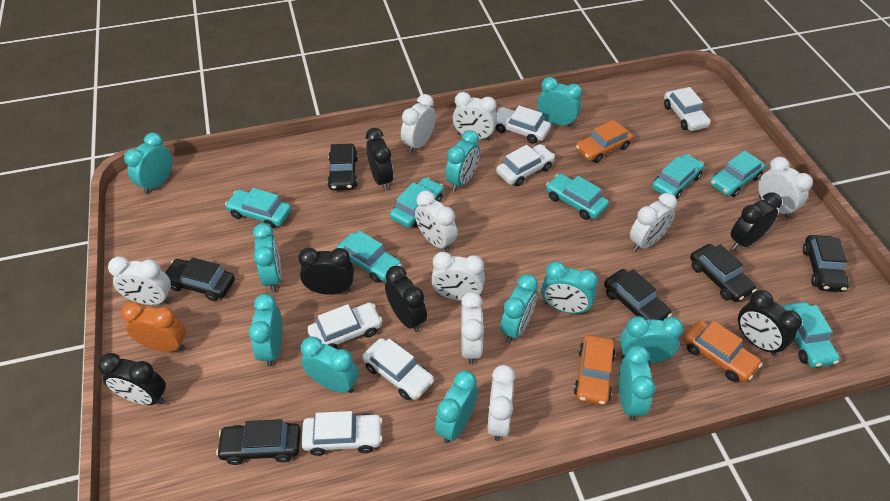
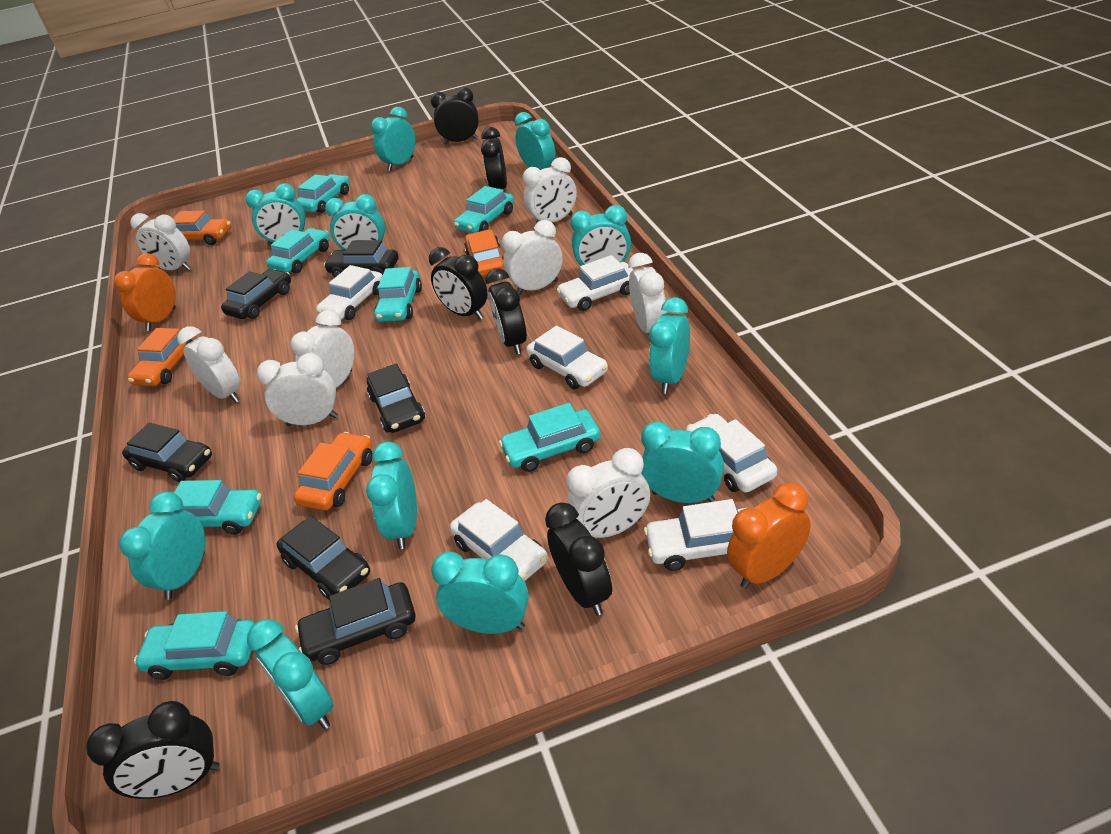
orange car: [574,335,615,405] [576,120,633,163] [684,320,762,382] = 3 -> [127,328,196,386] [173,211,231,245] [294,432,373,511] [464,230,504,277] = 4
orange clock: [121,302,186,352] = 1 -> [114,253,176,331] [727,483,811,589] = 2
white clock: [108,256,171,305] [401,94,436,153] [415,191,458,252] [431,252,485,301] [453,92,497,141] [461,292,484,365] [487,365,516,441] [630,193,677,251] [758,157,813,218] = 9 -> [130,213,191,271] [177,326,241,403] [257,353,338,426] [290,310,354,387] [502,220,563,295] [523,157,577,225] [566,448,650,538] [628,253,667,333] = 8

